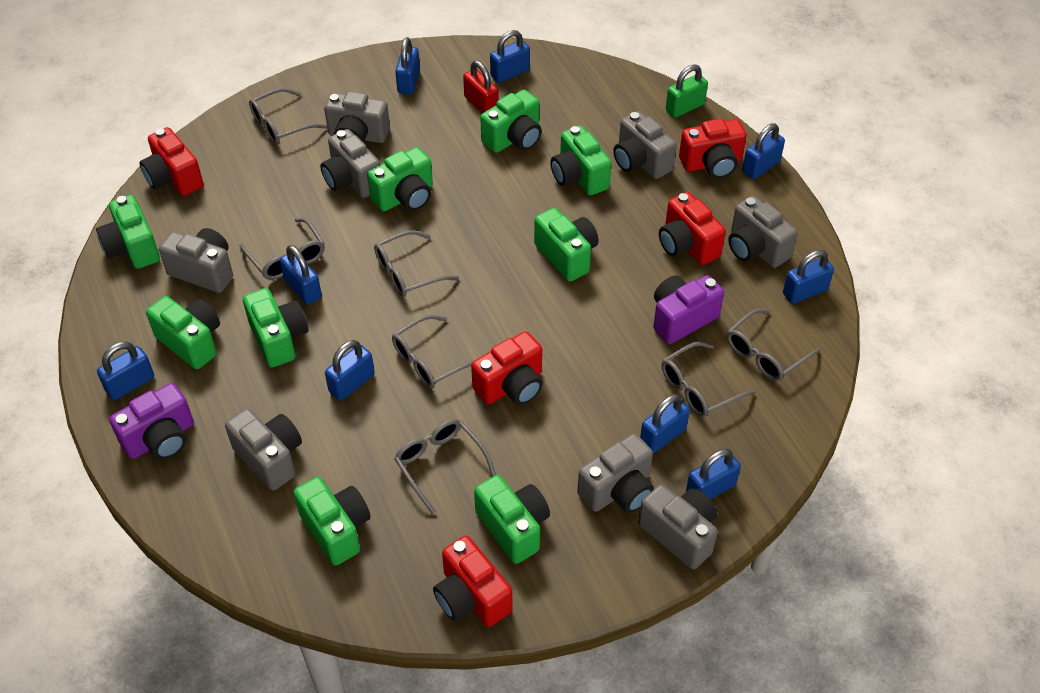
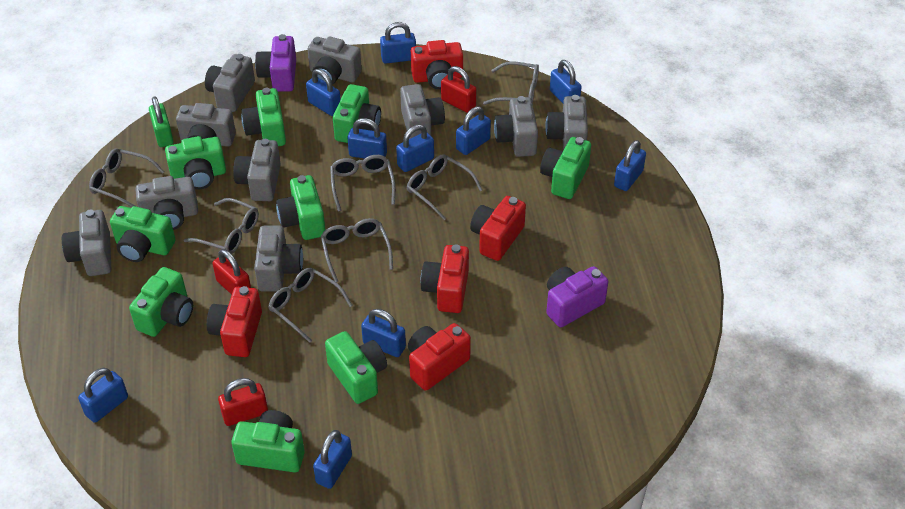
blue padlock: [97,342,154,400] [280,245,322,305] [325,340,375,400] [395,37,420,94] [490,30,530,83] [640,394,690,453] [686,448,741,499] [742,123,785,179] [783,250,834,304] = 9 -> [78,368,128,423] [306,69,341,116] [313,430,352,489] [347,118,387,159] [361,309,406,357] [380,22,416,64] [396,124,434,172] [456,106,491,155] [550,60,582,103] [614,140,646,191] = 10
grey camera: [159,228,233,293] [225,408,302,490] [320,129,380,198] [324,91,390,143] [577,434,654,513] [613,111,677,179] [638,484,718,570] [728,196,798,268] = 8 -> [62,209,111,276] [136,176,198,230] [176,103,236,147] [205,54,255,112] [233,139,281,201] [254,226,303,291] [308,36,362,85] [400,84,445,139] [494,96,538,157] [545,95,588,151] = 10
red padlock: [463,60,499,113] = 1 -> [212,249,251,295] [218,378,268,426] [441,66,477,113] = 3

